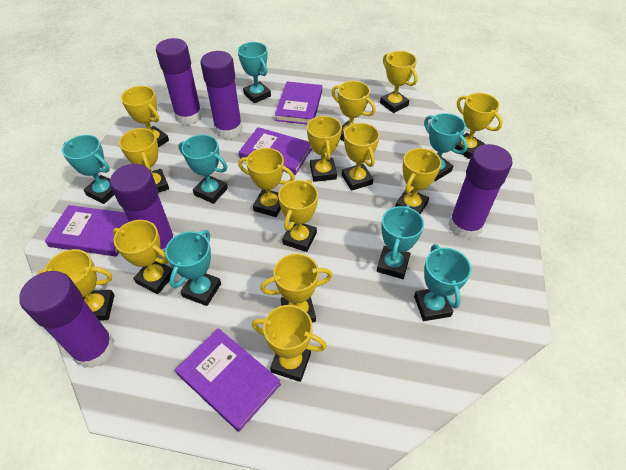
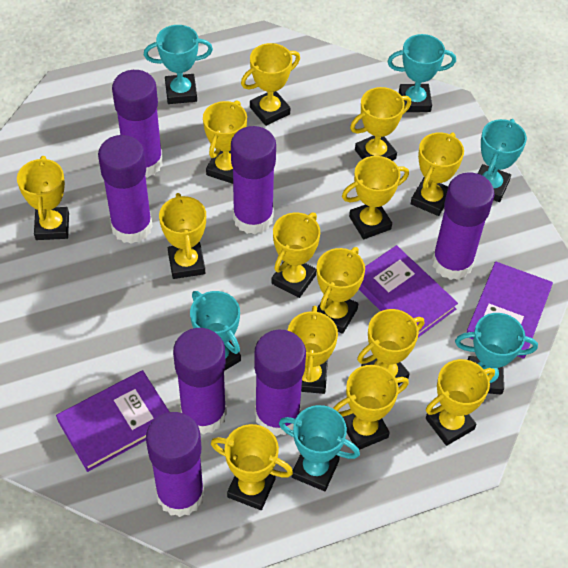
purple book: [45,205,129,256] [175,328,281,432] [239,127,312,175] [275,82,322,124] = 4 -> [56,370,170,472] [359,245,458,337] [467,261,553,359] = 3
purple glue stick: [19,271,115,368] [110,164,175,258] [156,38,202,125] [200,51,243,139] [449,144,513,239] = 5 -> [98,135,153,244] [112,70,163,178] [146,412,205,517] [173,328,227,435] [231,126,276,234] [254,330,306,436] [432,172,495,280] = 7
turquoise trophy: [62,135,114,204] [165,230,221,306] [178,135,228,204] [238,42,271,103] [377,205,424,279] [414,244,471,321] [424,113,468,181] = 7 -> [144,25,213,104] [190,291,241,371] [279,405,360,491] [387,34,456,112] [455,313,538,395] [478,119,527,202] = 6

